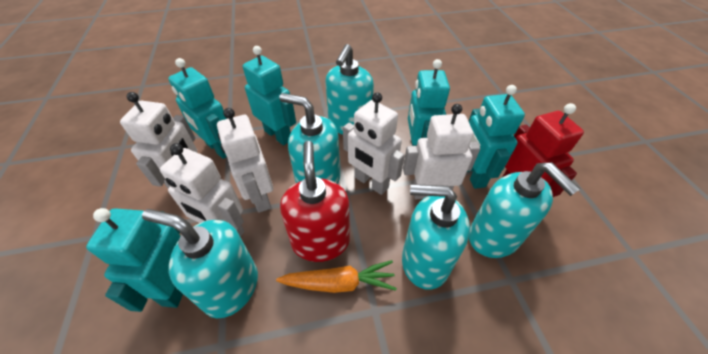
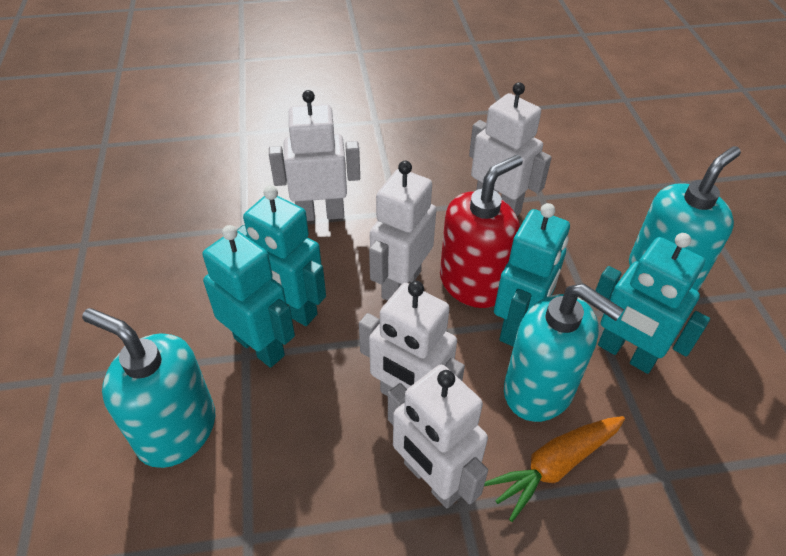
red robot: [503,103,584,197] = 1 -> none = 0
turquoise robot: [86,208,183,312] [168,58,227,159] [243,46,296,145] [408,59,450,146] [467,85,525,189] = 5 -> [203,225,295,368] [238,186,326,326] [494,203,570,347] [595,233,710,374] = 4
turquoise soap dispenser: [142,209,258,318] [279,93,340,184] [325,44,374,135] [402,184,470,290] [469,162,580,258] = 5 -> [82,308,215,468] [504,283,624,422] [629,146,741,291] = 3

